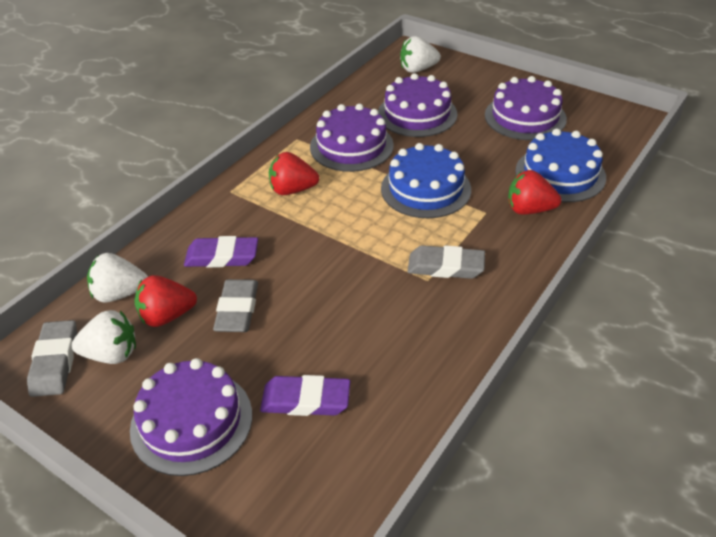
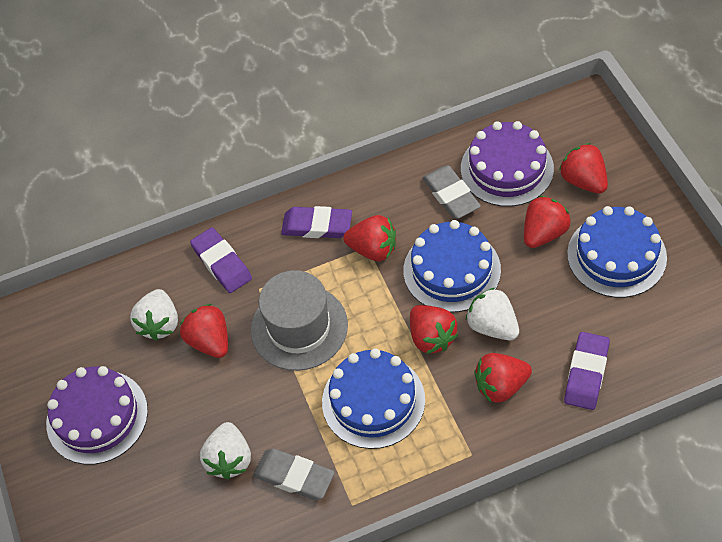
blue cake: [381,143,471,218] [515,129,606,202] = 2 -> [322,348,425,449] [403,220,501,312] [567,206,667,298] = 3
grey eraser: [27,320,77,397] [213,279,258,332] [407,245,485,279] = 3 -> [253,448,335,500] [422,165,481,219] = 2
grey hat: none = 0 -> [251,270,348,371] = 1
purple cake: [130,358,252,476] [310,104,394,172] [378,73,457,137] [485,76,567,140] = 4 -> [46,366,148,465] [461,121,554,207] = 2
purple eraser: [184,236,258,268] [260,375,351,416] = 2 -> [190,228,252,293] [281,206,352,238] [564,332,610,410] = 3
red strawberry: [134,275,197,327] [269,152,319,195] [508,170,561,215] = 3 -> [180,304,228,358] [343,215,396,261] [410,305,458,354] [474,353,532,403] [524,196,570,248] [559,143,608,194] = 6

